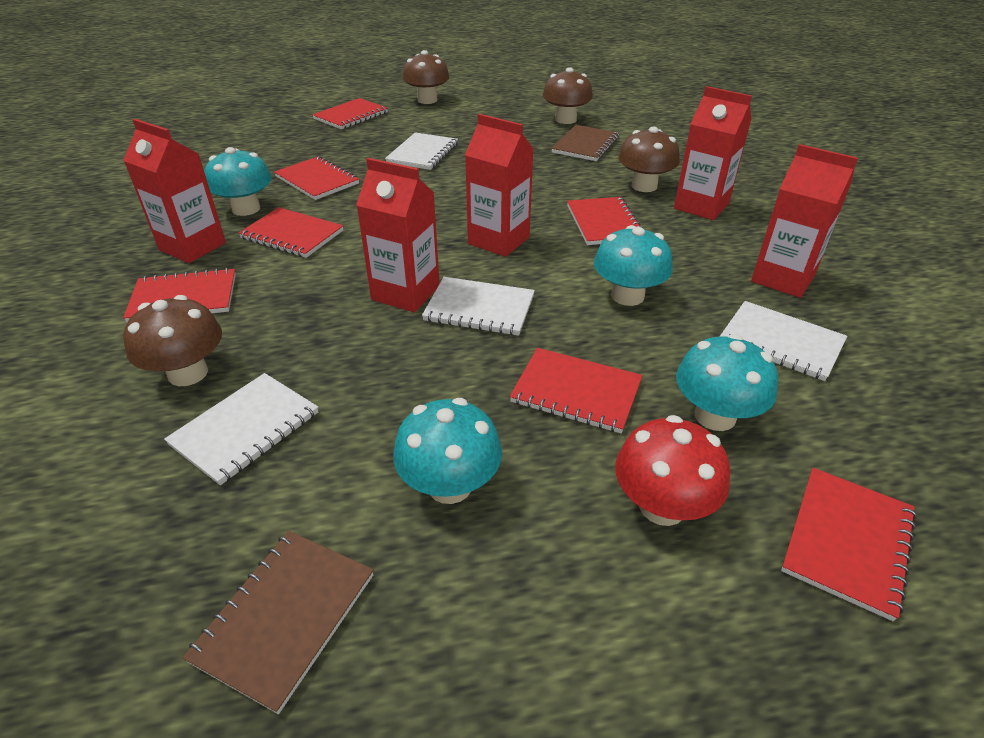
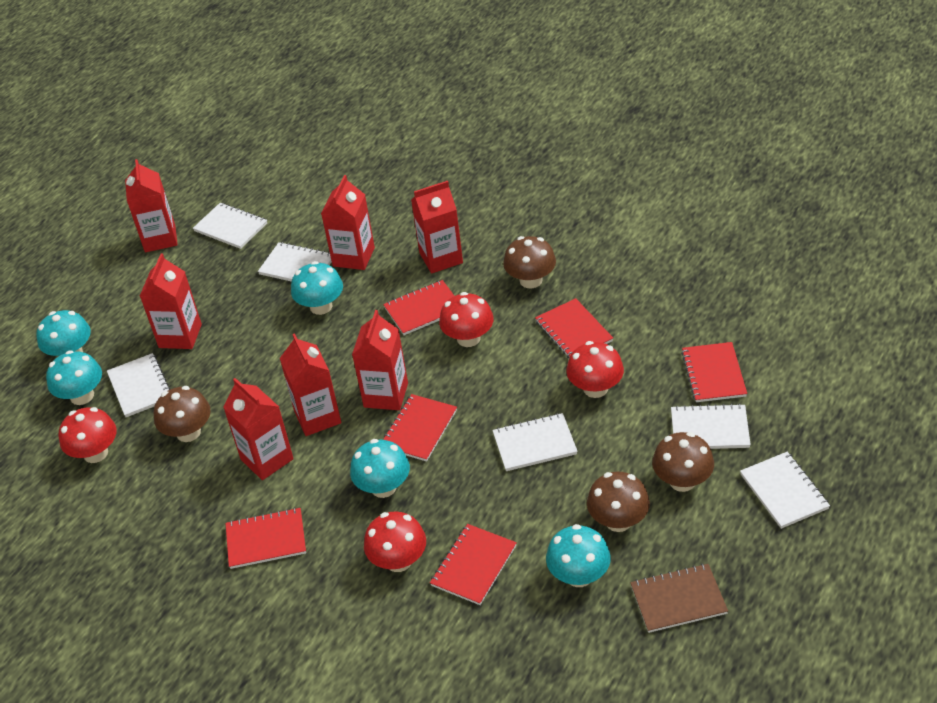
brown notebook: [182,531,374,714] [551,125,619,161] = 2 -> [630,564,728,633] = 1
red carton: [123,119,226,263] [356,158,440,312] [465,114,534,257] [674,86,752,220] [751,144,858,298] = 5 -> [125,159,178,252] [140,253,202,349] [223,378,294,480] [280,333,341,436] [321,175,375,270] [352,310,408,410] [411,181,463,273] = 7
red mushroom: [615,415,730,526] = 1 -> [59,407,117,463] [364,511,426,572] [439,292,494,347] [566,341,624,398] = 4
red notebook: [123,268,236,323] [239,207,343,258] [274,156,359,200] [312,98,388,129] [510,348,643,433] [567,197,643,245] [781,468,917,621] = 7 -> [226,508,306,569] [383,280,454,335] [383,394,457,462] [430,524,517,605] [535,298,613,358] [681,342,747,402] = 6
turquoise mushroom: [204,147,272,216] [393,398,502,504] [594,225,673,306] [676,334,778,431] = 4 -> [36,310,91,356] [46,350,102,405] [291,261,343,315] [350,439,410,498] [546,524,611,587] = 5
white notebook: [164,373,318,485] [385,132,458,170] [422,277,535,336] [720,301,847,381] = 4 -> [107,353,170,417] [193,203,267,249] [258,242,332,282] [492,413,578,471] [671,404,751,449] [740,452,830,529] = 6

